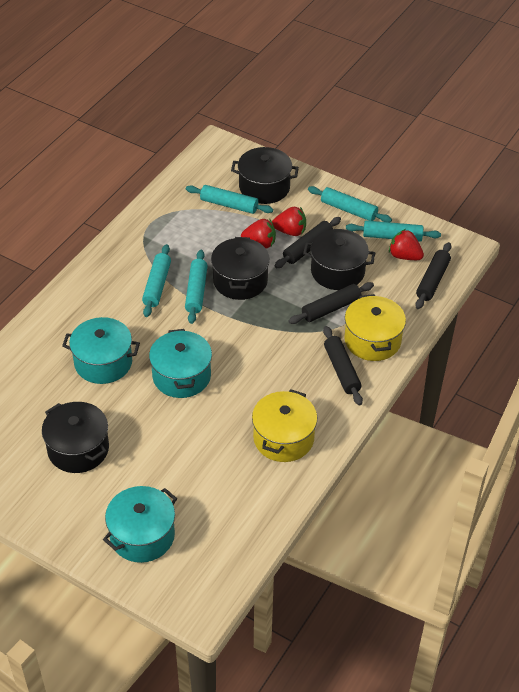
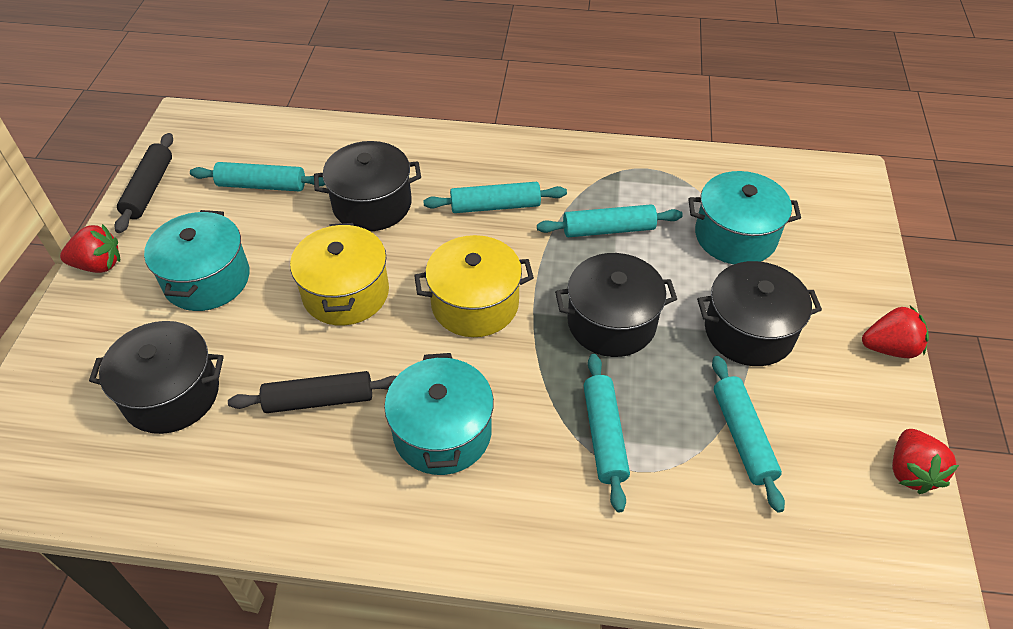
black rolling pin: [275,217,341,268] [289,282,374,324] [323,326,363,406] [415,242,451,309] = 4 -> [115,133,173,233] [228,371,397,413] = 2

